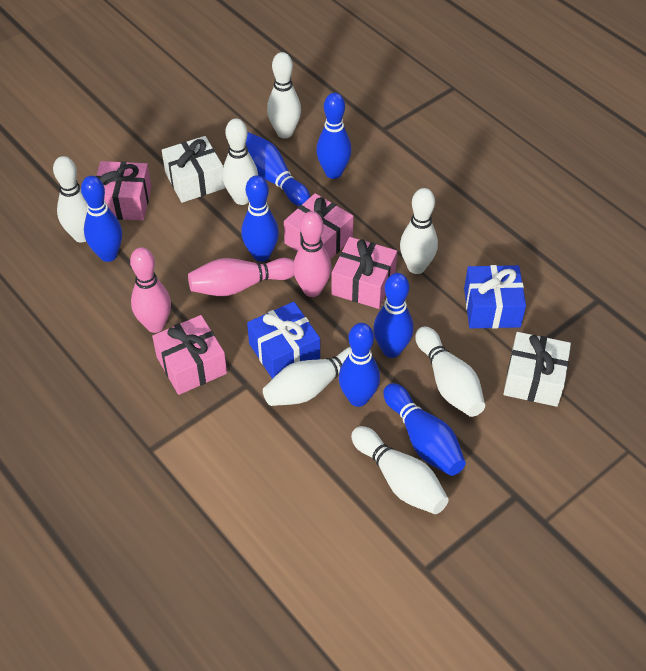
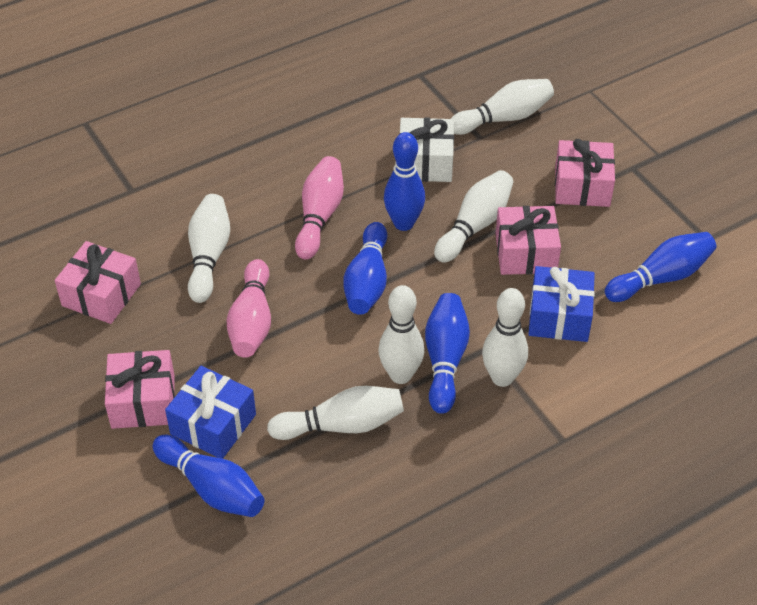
blue bowling pin: [81,176,122,262] [241,175,279,262] [246,132,310,206] [316,93,352,179] [339,323,380,407] [373,273,414,358] [383,383,466,476] = 7 -> [153,435,264,517] [343,222,387,315] [384,132,425,231] [425,293,470,414] [605,232,717,302] = 5
pink bowling pin: [130,247,171,333] [188,258,294,296] [293,211,331,297] = 3 -> [227,259,271,357] [295,156,344,260] = 2
white bowling pin: [53,156,87,243] [222,119,258,205] [263,347,351,406] [267,52,301,138] [351,426,449,514] [400,188,438,274] [415,326,485,417] = 7 -> [188,194,230,303] [267,386,404,440] [378,285,424,384] [434,170,513,263] [451,79,554,135] [482,288,528,387] = 6
white gift: [162,136,225,203] [503,332,571,407] = 2 -> [399,117,454,182] = 1

